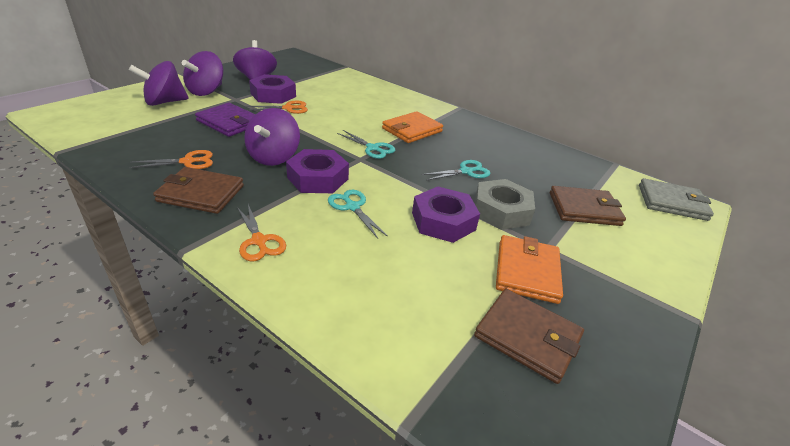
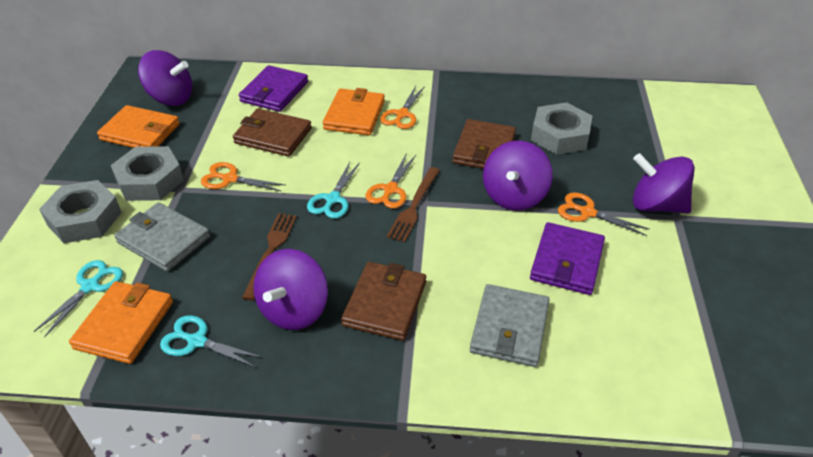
brown fork: none = 0 -> [242,213,297,300] [387,167,440,242] = 2
grey nut: [475,179,535,230] = 1 -> [39,180,122,243] [111,146,184,201] [531,102,593,155] = 3
grey wallet: [639,178,714,221] = 1 -> [114,202,210,272] [470,284,550,367] = 2
orange scissors: [129,150,213,169] [237,204,286,261] [246,101,308,114] = 3 -> [201,162,285,192] [366,155,416,209] [380,86,425,129] [558,192,650,236] = 4
orange wallet: [382,111,443,143] [496,235,563,304] = 2 -> [69,281,173,364] [97,105,180,148] [322,88,385,135] = 3
purple nut: [249,74,296,104] [286,149,349,193] [412,186,480,243] = 3 -> none = 0
purple wallet: [195,103,255,137] = 1 -> [239,65,308,112] [530,222,605,295] = 2

